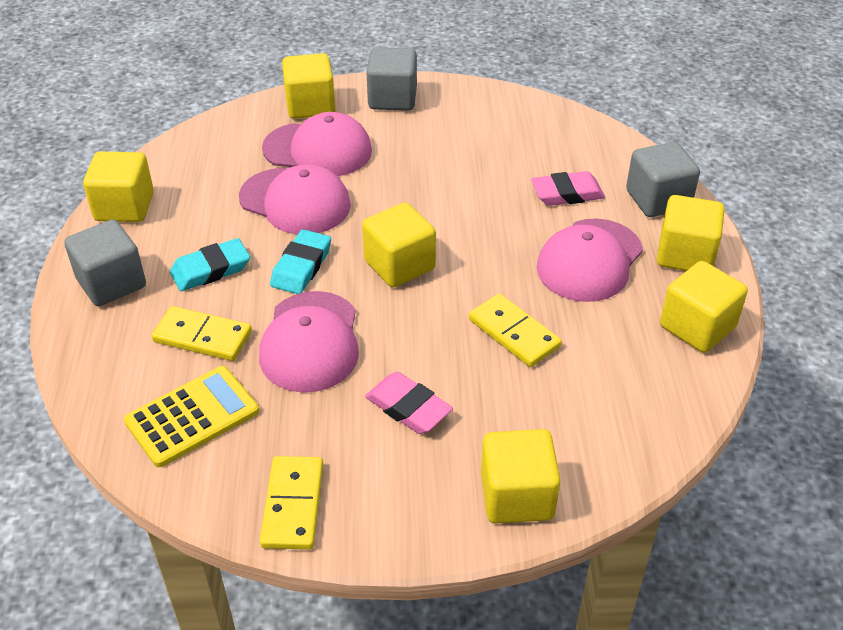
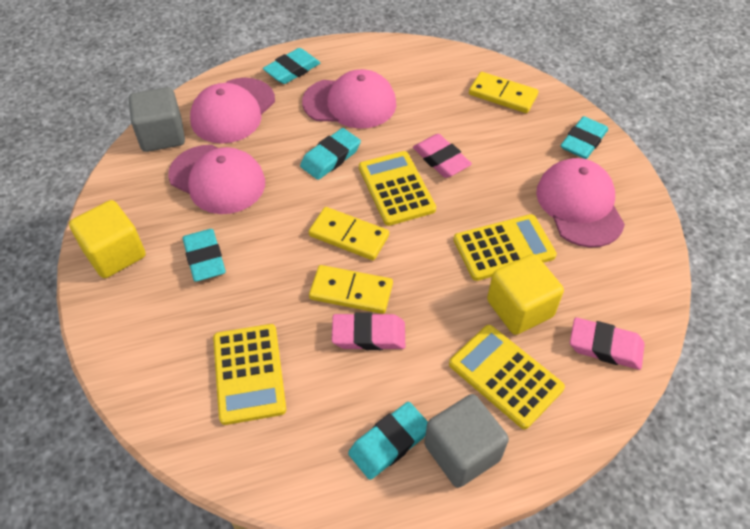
grey cube: [64,219,146,306] [367,48,417,111] [626,142,700,217] = 3 -> [129,87,185,152] [424,394,509,488] = 2
pink eraser: [365,372,453,434] [531,171,605,206] = 2 -> [332,312,405,350] [413,134,472,178] [570,317,645,370] = 3
turquoise eraser: [170,238,250,291] [270,229,331,294] = 2 -> [182,229,226,282] [263,48,320,84] [300,128,361,180] [348,402,428,480] [561,116,608,159] = 5
yellow calculator: [124,366,259,467] = 1 -> [213,324,286,425] [359,151,436,226] [449,325,565,429] [454,214,557,281] = 4
yellow cube: [83,151,154,222] [282,53,335,119] [362,202,436,287] [481,429,561,523] [657,195,724,271] [660,261,748,353] = 6 -> [69,200,146,278] [487,254,564,335] = 2

